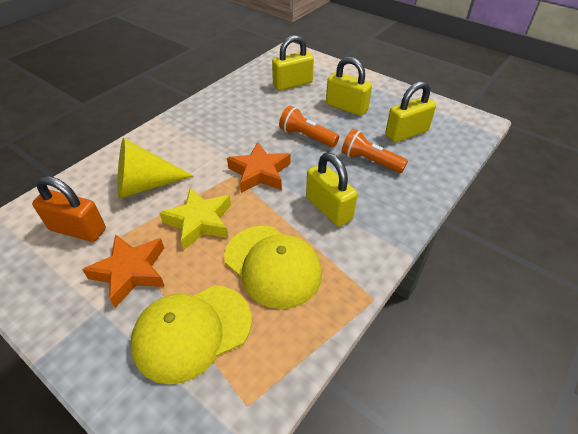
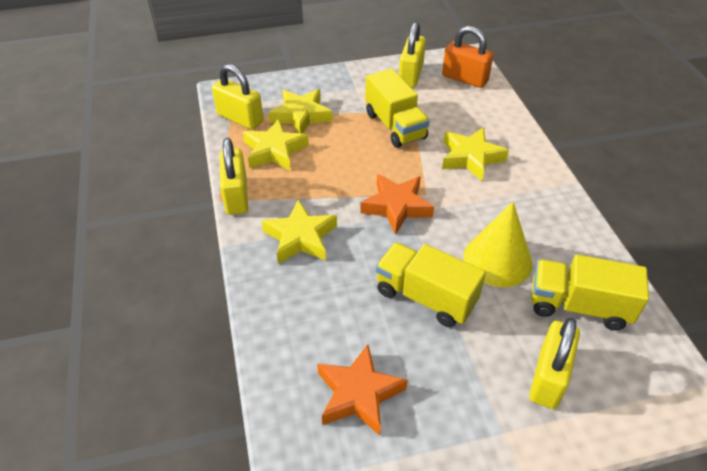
orange flashlight: [279,106,339,147] [342,129,408,173] = 2 -> none = 0
yellow cap: [130,286,252,384] [224,226,322,309] = 2 -> none = 0
yellow star: [160,187,231,250] = 1 -> [243,119,309,171] [262,199,337,264] [269,89,332,134] [442,127,509,181] = 4
yellow truck: none = 0 -> [365,68,430,148] [376,242,486,327] [531,254,649,331] = 3

